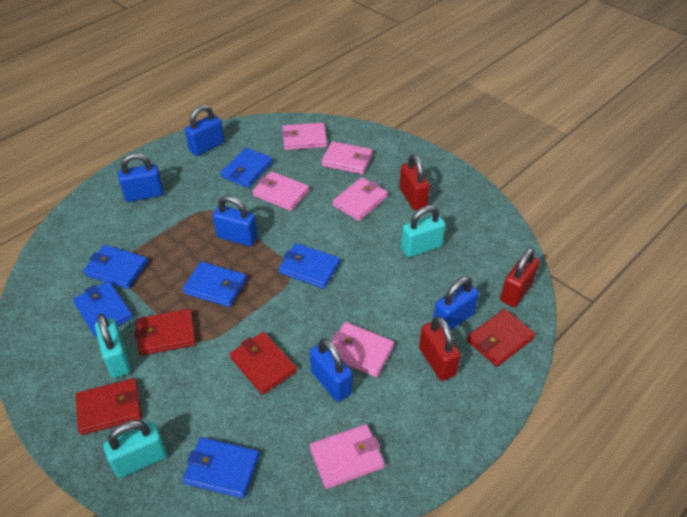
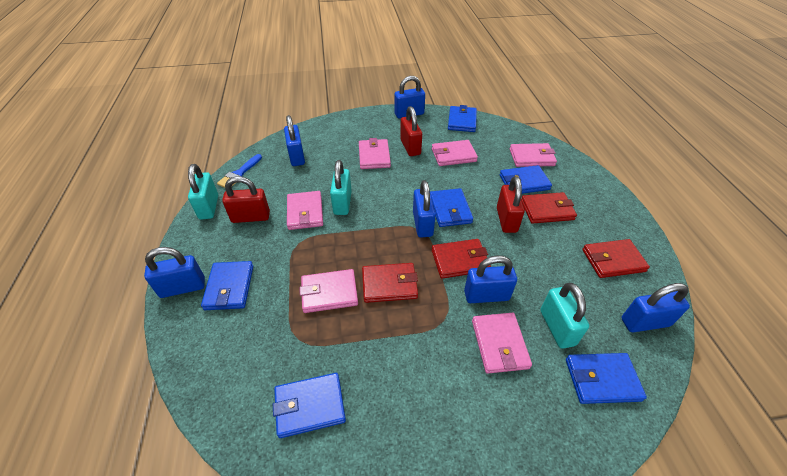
blue brush: none = 0 -> [217,154,262,188] = 1
blue padlock: [118,153,163,202] [185,105,224,156] [213,195,258,246] [310,338,353,402] [433,277,479,330] = 5 -> [144,247,205,298] [284,115,305,166] [394,76,425,119] [413,180,436,237] [464,255,517,303] [621,283,690,332] = 6

